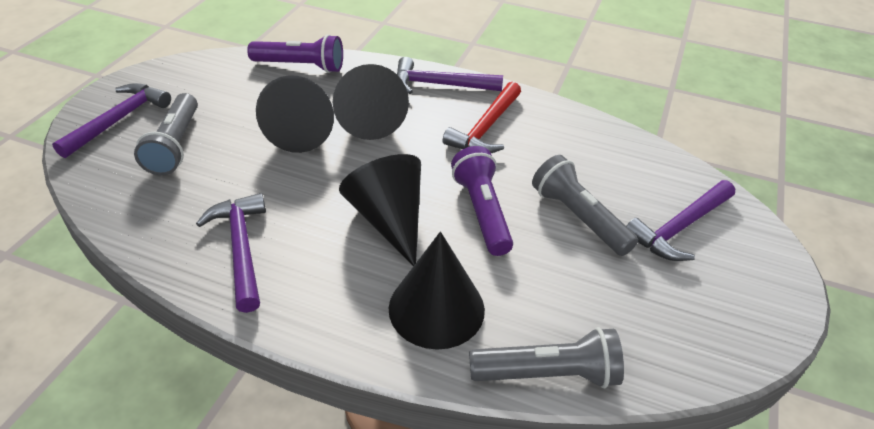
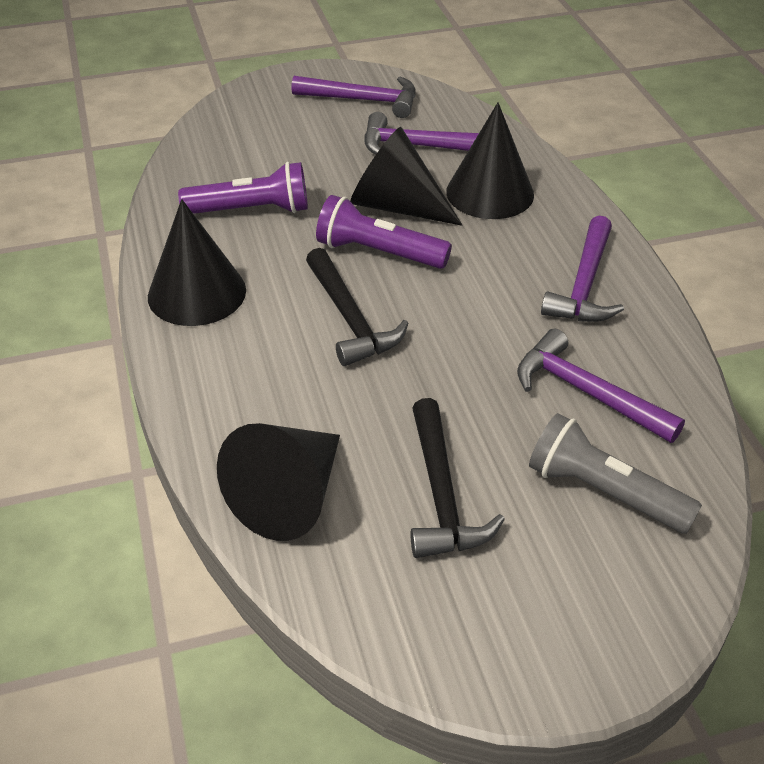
black hammer: none = 0 -> [306,248,408,366] [411,398,505,558] = 2
grey flashlight: [134,93,198,175] [469,327,624,388] [532,155,638,256] = 3 -> [529,413,702,534] = 1
red hammer: [442,82,521,153] = 1 -> none = 0

